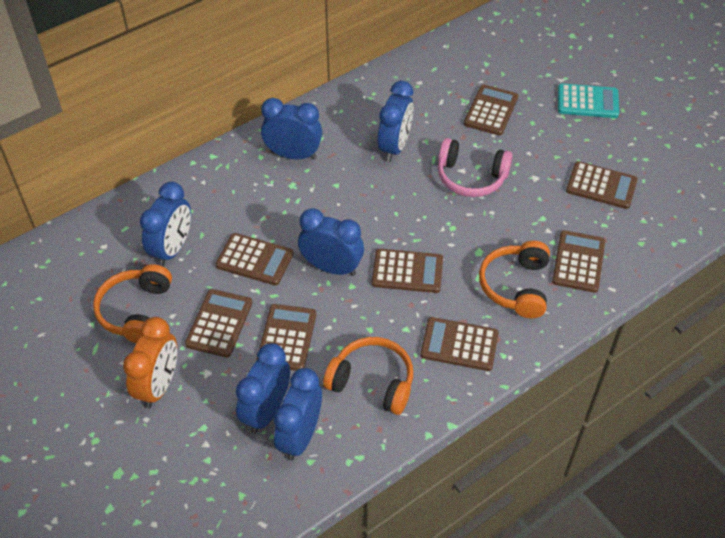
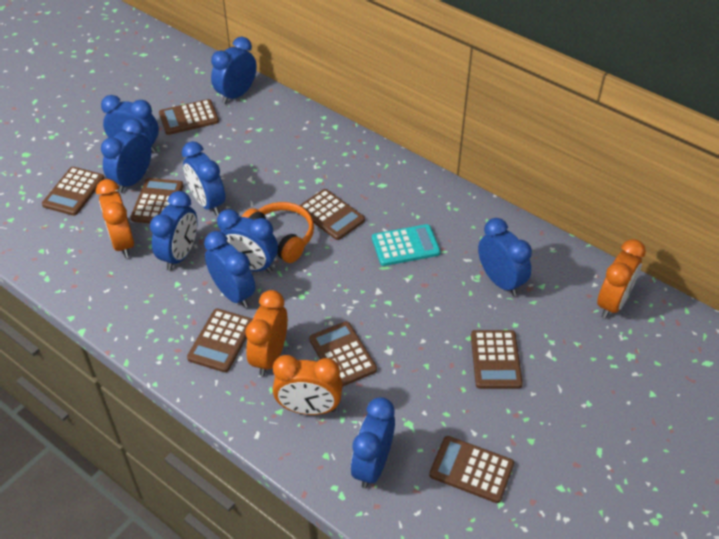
blue clock: [140,182,191,267] [236,343,290,433] [261,98,322,159] [274,368,322,461] [298,208,364,276] [378,81,414,162] = 6 -> [101,95,159,153] [101,119,152,193] [150,191,197,270] [182,141,225,215] [204,231,255,308] [211,37,257,104] [217,209,278,273] [351,397,395,489] [478,218,532,296] = 9
orange clock: [123,317,177,408] = 1 -> [96,179,134,258] [245,290,288,376] [273,355,343,415] [597,239,646,319] = 4
orange headphones: [93,264,172,343] [323,337,413,415] [479,241,550,318] = 3 -> [242,202,314,263] = 1
pink headphones: [438,138,513,197] = 1 -> none = 0

